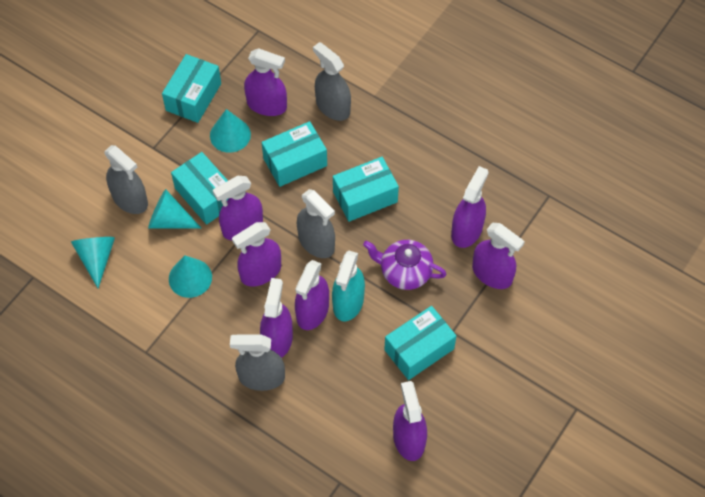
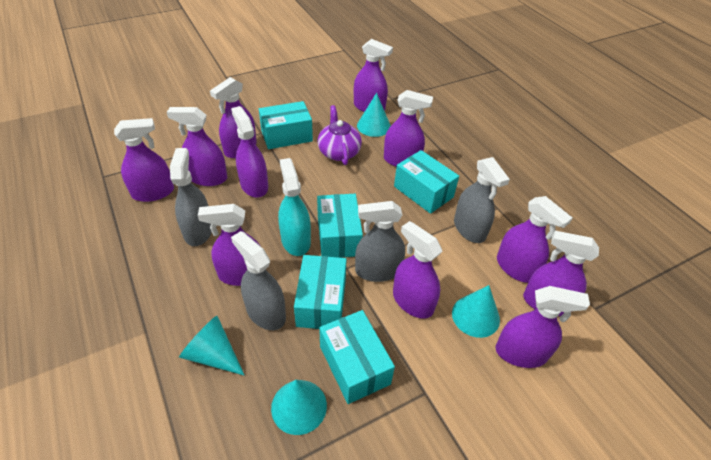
purple spray bottle: [213,176,263,241] [232,222,281,286] [244,48,287,116] [260,278,293,358] [295,260,329,330] [393,381,427,461] [451,166,489,248] [472,223,525,289] = 8 -> [114,118,174,202] [167,107,227,186] [198,204,260,286] [210,77,257,158] [231,106,268,198] [354,39,393,112] [384,90,433,167] [393,221,442,319] [496,286,590,368] [497,196,572,283] [523,231,599,316] = 11

